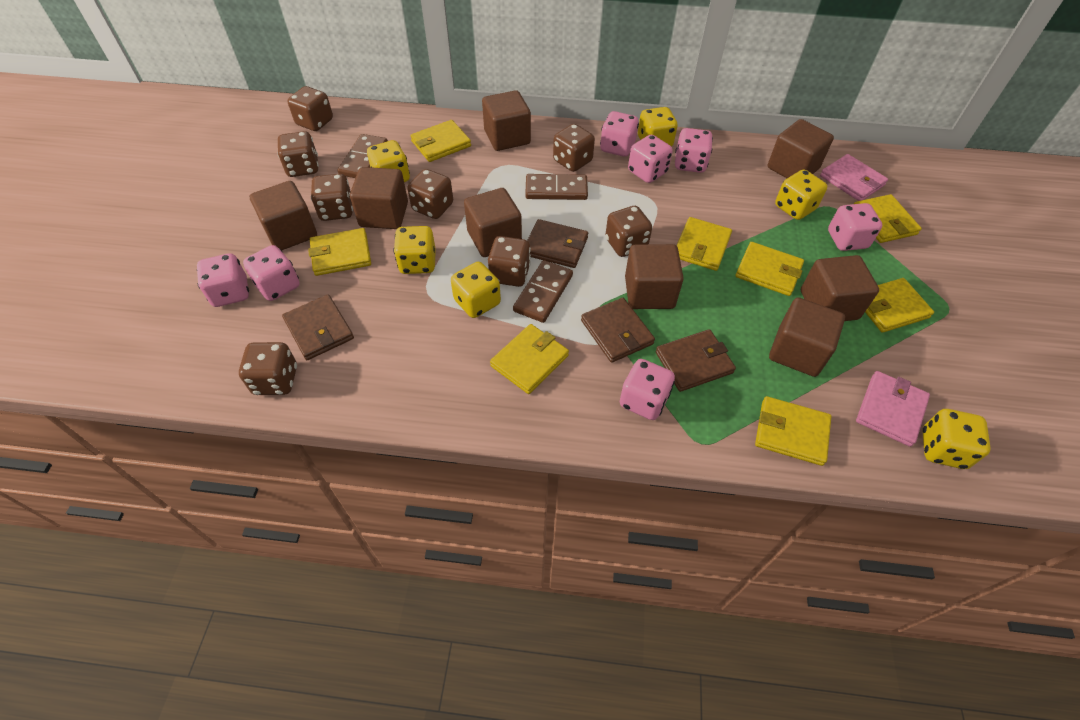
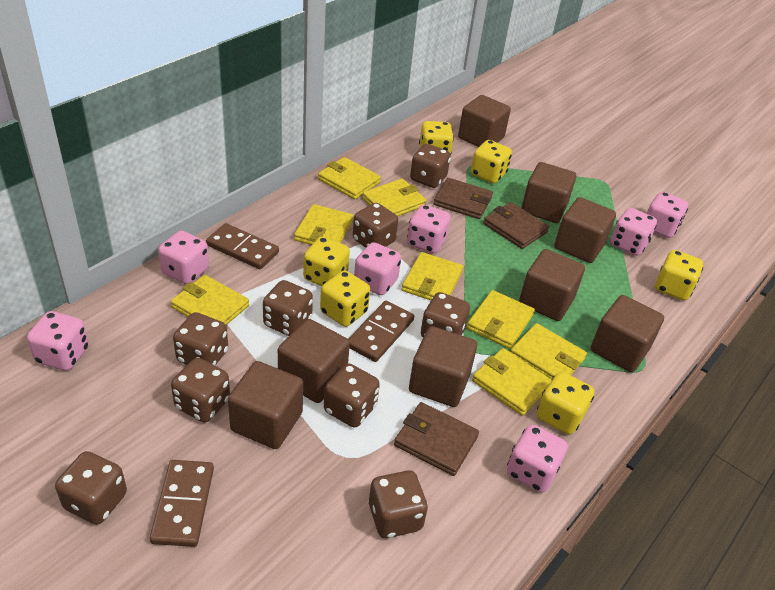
brown dice: [239,342,297,395] [277,131,319,177] [288,86,333,131] [311,174,353,221] [407,169,453,219] [488,236,531,287] [553,124,595,172] [605,206,652,257] = 8 -> [55,451,127,525] [171,358,230,422] [173,312,228,365] [263,280,313,336] [324,363,380,427] [353,203,398,248] [369,470,428,538] [410,144,451,188] [421,292,470,337] = 9
brown wallet: [282,295,354,360] [527,219,588,268] [581,298,655,363] [656,329,736,392] = 4 -> [394,402,479,476] [433,178,493,219] [483,202,549,249] = 3
pink wallet: [820,154,888,201] [856,371,930,447] = 2 -> none = 0

